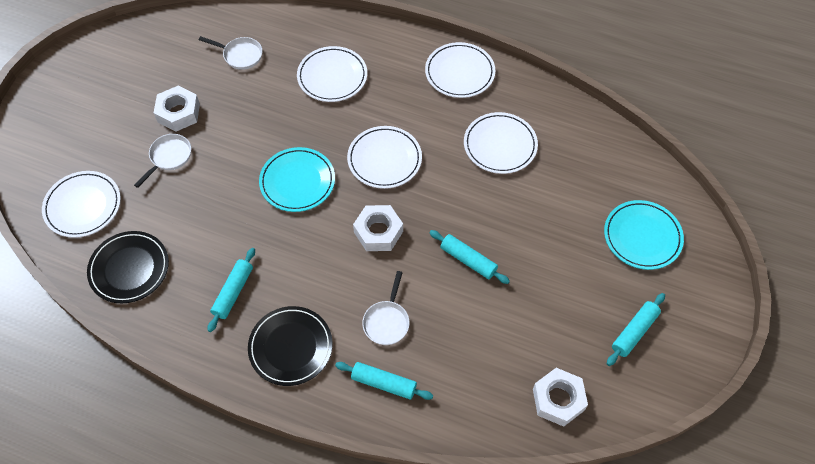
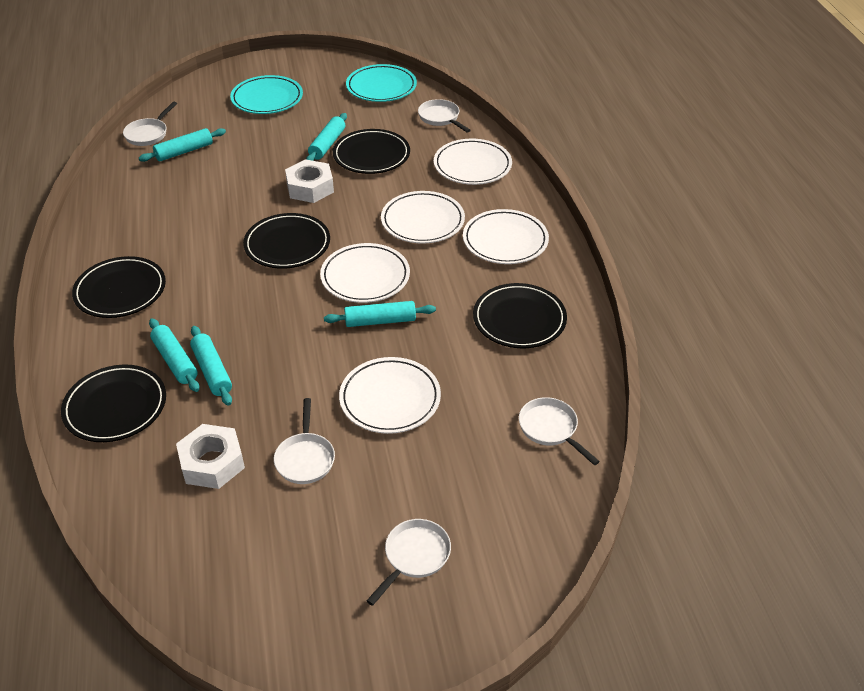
black plate: [87,231,169,303] [248,306,333,386] = 2 -> [61,365,166,442] [72,256,166,318] [243,213,330,269] [333,129,410,174] [473,283,567,348] = 5
turquoise rolling pin: [208,248,255,332] [335,362,433,400] [429,230,510,284] [607,293,665,366] = 4 -> [139,128,226,162] [149,318,199,392] [190,326,232,406] [306,113,347,161] [324,301,436,327] = 5
white nut: [154,86,200,132] [353,205,403,251] [533,368,588,427] = 3 -> [176,424,245,489] [285,159,334,203] = 2
white pan: [134,134,191,188] [199,36,262,70] [362,271,410,345] = 3 -> [123,102,177,146] [274,398,335,484] [367,519,451,606] [418,99,471,133] [519,397,600,465] = 5

